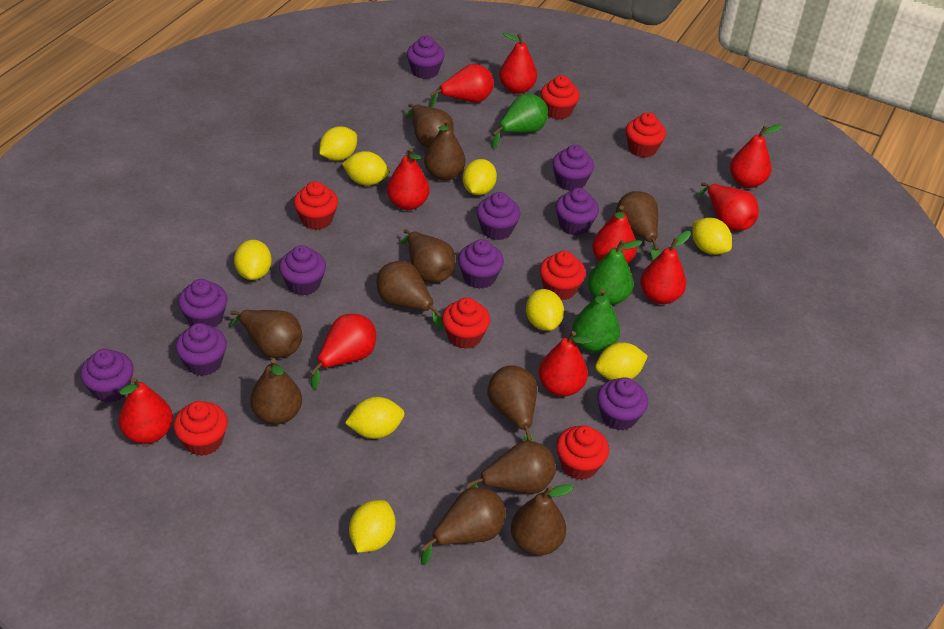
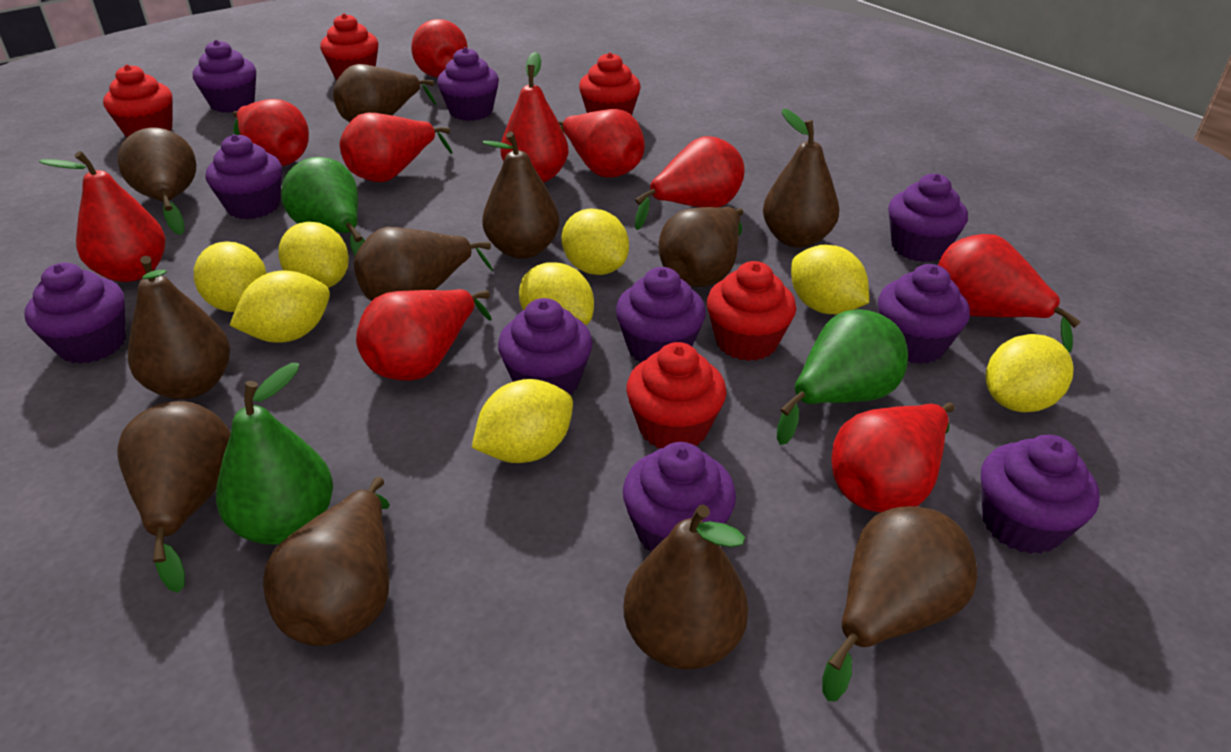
red cupcake: [173,401,228,456] [294,181,338,230] [442,298,490,349] [540,251,586,300] [541,75,580,120] [556,426,609,480] [626,112,666,158] = 7 -> [103,64,173,137] [320,13,378,80] [579,53,641,115] [626,342,726,448] [707,261,796,361] = 5
yellow lemon: [234,240,272,280] [319,126,357,161] [342,151,389,185] [345,397,404,439] [349,500,395,553] [462,159,497,195] [526,289,564,331] [595,342,648,380] [692,218,732,255] = 9 -> [194,241,267,312] [229,271,330,343] [278,222,349,288] [472,379,573,463] [519,262,594,325] [562,208,629,275] [791,245,869,314] [986,334,1074,412] = 8

